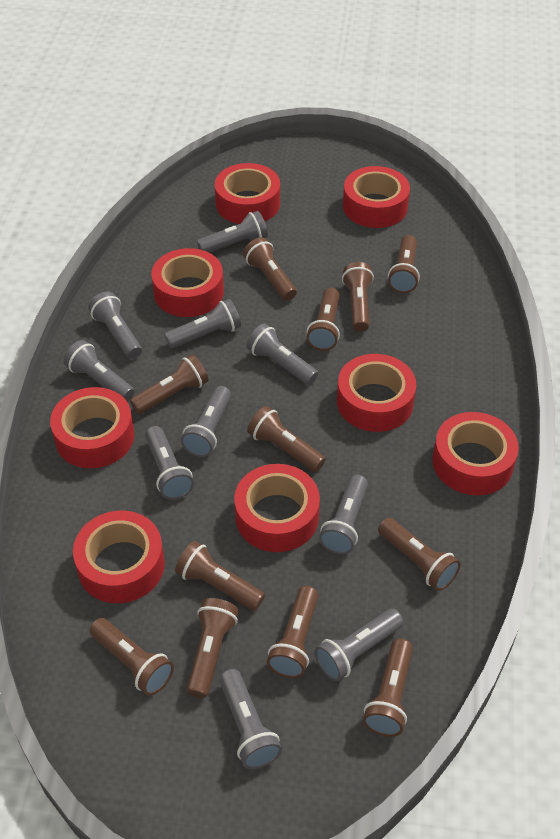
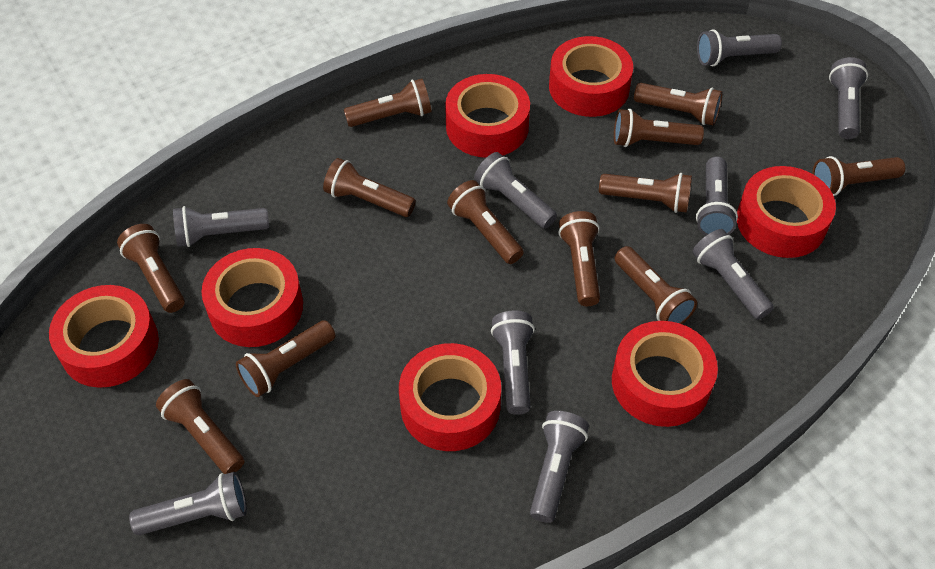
grey flashlight: [64,340,135,402] [88,292,142,359] [145,426,194,500] [164,299,241,348] [181,386,231,457] [197,211,268,253] [219,669,282,769] [246,324,318,385] [315,609,403,681] [319,475,368,554] = 10 -> [129,472,247,535] [173,206,269,247] [474,152,557,229] [491,311,535,415] [530,411,589,523] [692,229,774,320] [696,156,738,236] [697,29,782,66] [829,57,868,139] = 9
red tape: [50,387,134,468] [73,511,165,603] [151,248,224,317] [215,163,280,224] [234,464,320,552] [337,354,416,432] [343,166,410,228] [433,412,519,495] = 8 -> [49,285,159,388] [201,248,303,347] [399,343,501,451] [445,74,530,158] [549,36,633,117] [612,321,718,427] [737,166,836,258] = 7

